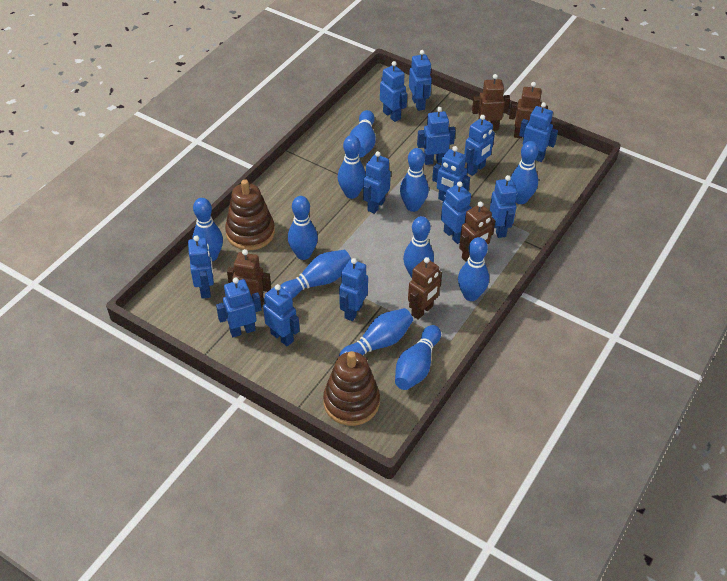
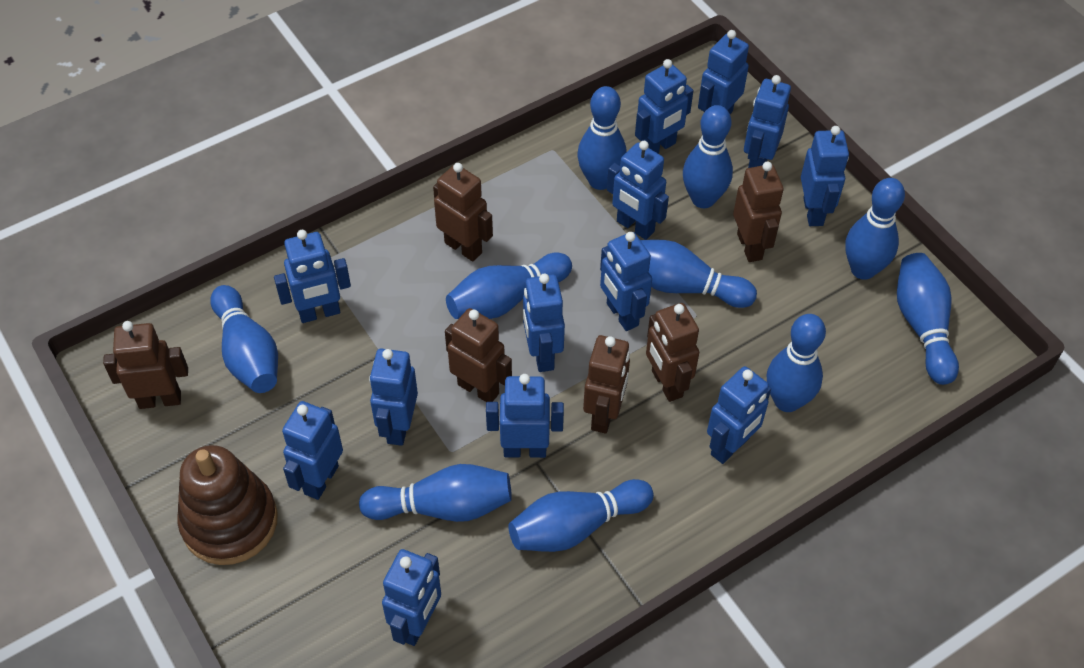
blue bowling pin: [192,198,223,261] [280,250,351,298] [288,196,318,260] [338,135,366,199] [339,308,413,356] [350,110,376,158] [395,325,441,390] [400,148,429,212] [403,216,434,278] [458,237,489,301] [511,141,539,204] = 11 -> [210,285,278,393] [359,464,512,522] [446,253,572,319] [508,479,654,552] [577,86,627,190] [640,240,757,308] [683,105,733,208] [767,314,826,412] [845,178,905,280] [897,253,959,385] = 10
brown robot: [227,249,271,308] [408,257,442,320] [459,202,495,262] [472,74,510,131] [509,82,548,138] = 5 -> [103,321,188,409] [433,163,493,262] [445,308,512,402] [583,335,630,434] [646,303,699,402] [733,161,783,262] = 6
brown stacking toy: [225,179,275,250] [323,351,380,426] = 2 -> [177,445,278,565] = 1

